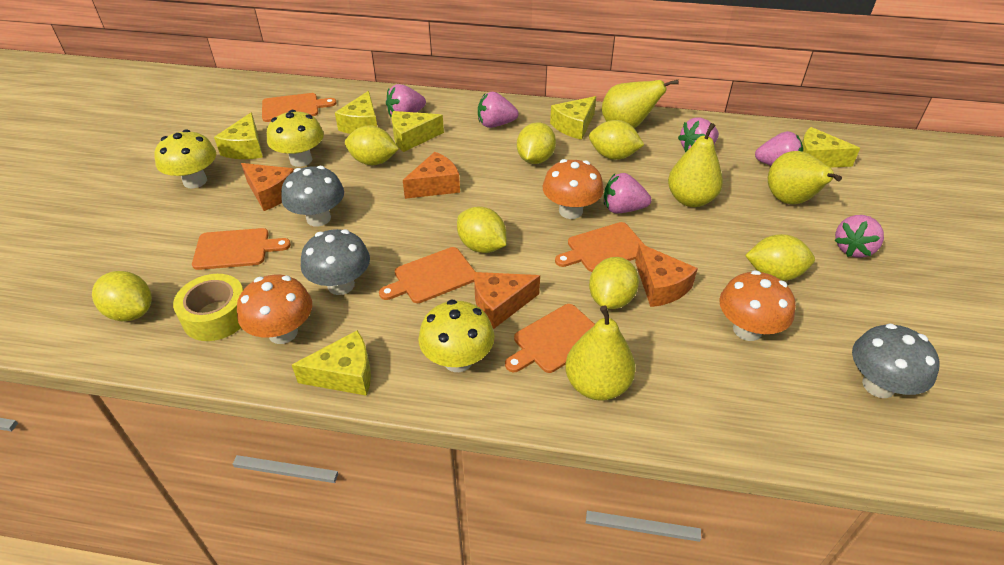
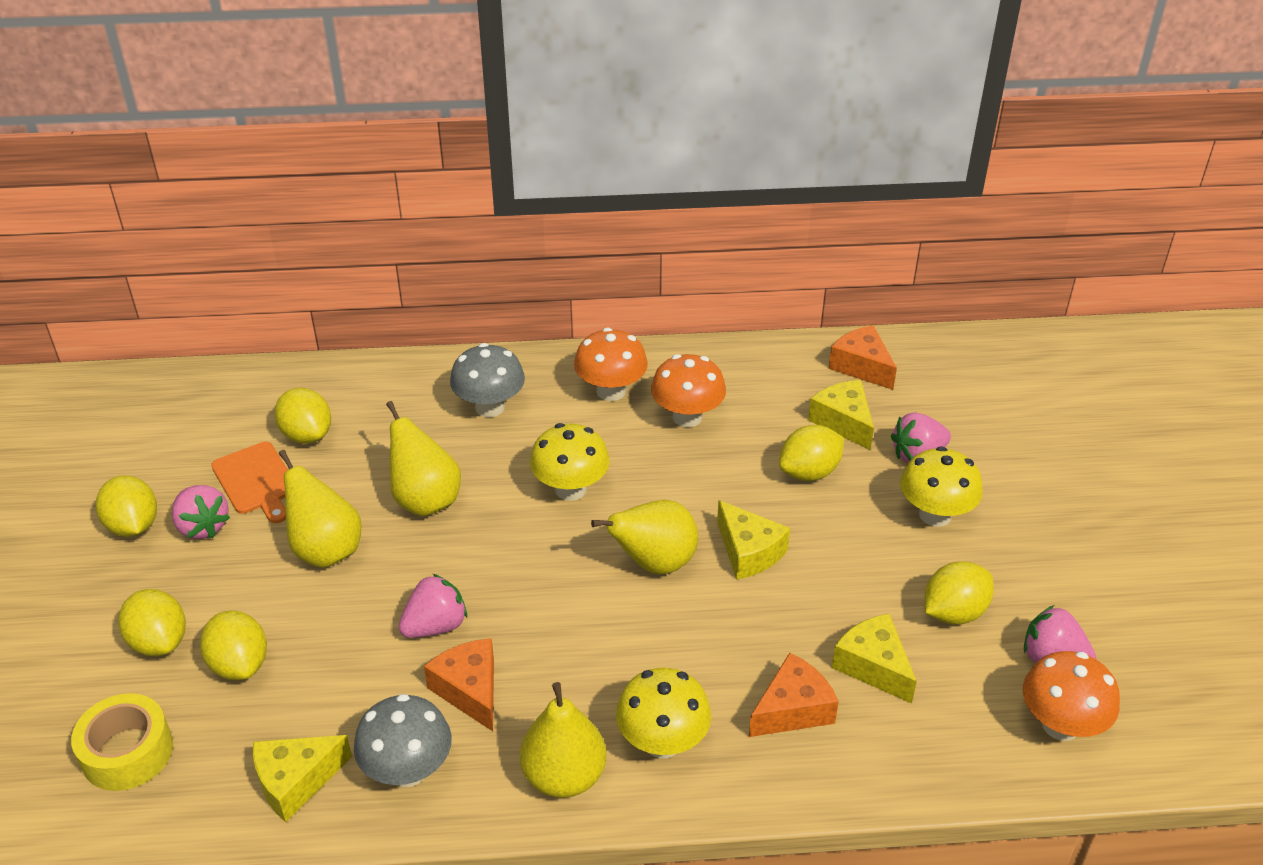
grey mushroom: [281,166,344,226] [301,229,370,295] [852,323,940,398] = 3 -> [354,694,452,787] [450,343,525,417] = 2
orange cheese: [241,163,294,211] [403,152,460,199] [474,272,540,329] [635,243,698,307] = 4 -> [424,638,494,731] [749,653,839,737] [829,325,897,390] = 3
orange cutting board: [192,228,291,270] [262,93,337,122] [379,247,475,303] [505,304,595,373] [555,222,645,272] = 5 -> [211,442,288,523] = 1
pink strawberry: [386,84,426,117] [478,92,519,128] [604,173,651,213] [678,118,719,152] [755,131,803,166] [834,215,884,257] = 6 -> [172,485,230,539] [398,574,467,638] [891,413,951,463] [1024,605,1096,663] = 4
yellow cheese: [214,112,263,159] [292,330,371,396] [335,91,377,134] [392,111,444,152] [550,96,596,140] [802,127,860,168] = 6 -> [253,735,352,822] [717,500,790,580] [808,380,874,450] [831,614,917,703] = 4
yellow lemon: [92,271,152,321] [345,125,399,165] [457,206,507,253] [517,122,556,164] [589,120,644,160] [589,257,639,309] [745,234,815,281] = 7 -> [96,475,157,537] [118,589,186,656] [200,610,267,680] [274,388,331,444] [779,425,844,481] [925,561,994,625] = 6

